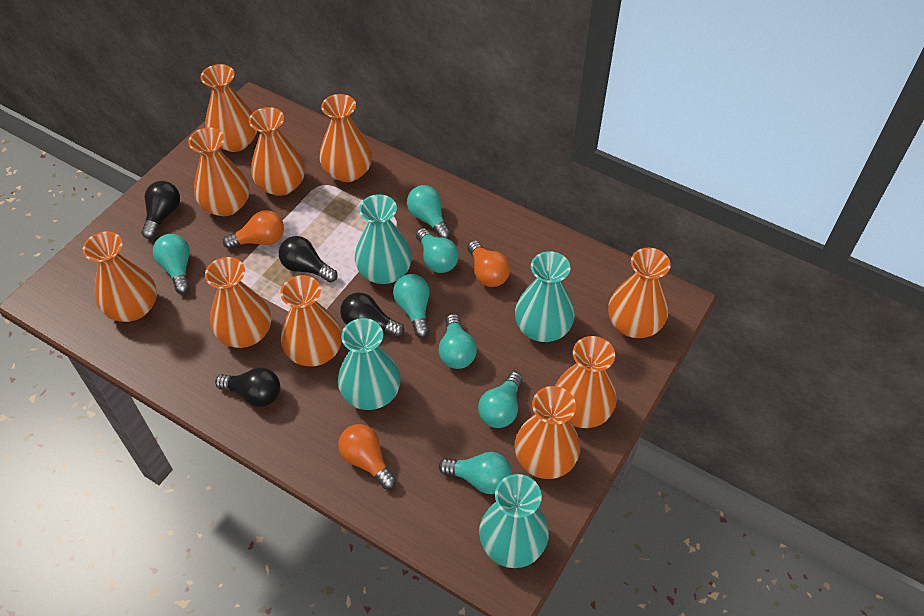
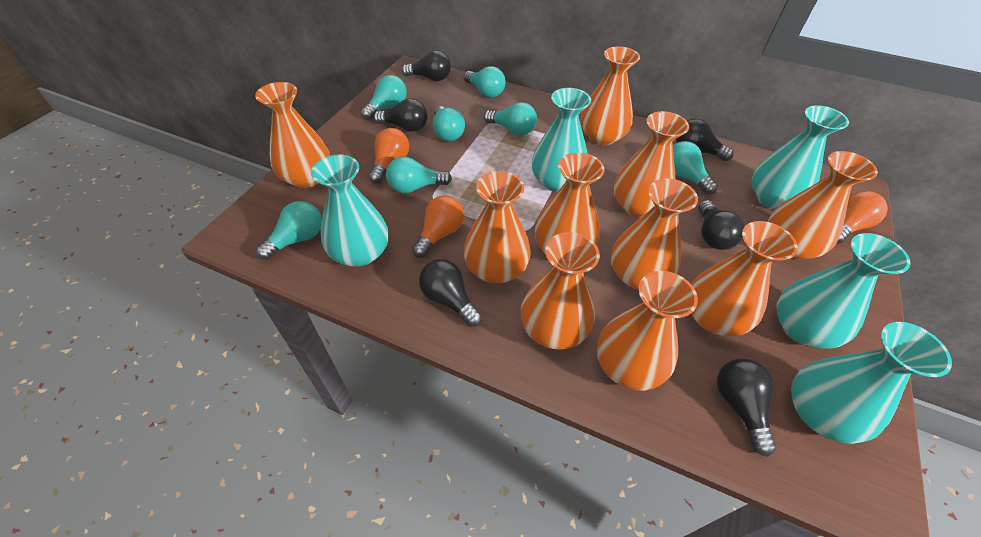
black light bulb: [141,181,180,239] [215,367,280,407] [279,236,338,282] [340,292,404,337] = 4 -> [373,98,427,132] [402,50,451,81] [419,259,482,327] [676,119,734,161] [698,200,745,250] [717,358,776,457] = 6
turquoise vase: [338,318,401,410] [355,194,412,284] [479,474,549,568] [515,251,575,342] = 4 -> [311,154,388,267] [532,88,591,192] [752,105,849,210] [776,233,911,348] [791,322,952,444] = 5

